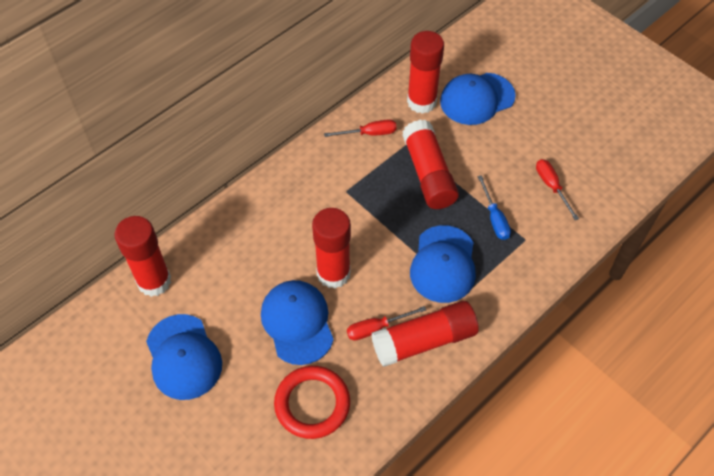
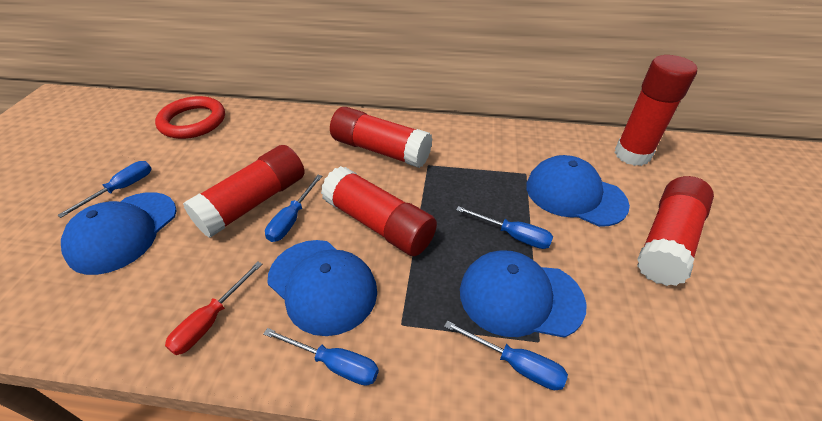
blue screwdriver: [478,175,511,240] = 1 -> [58,161,152,218] [263,328,379,386] [265,175,322,242] [444,321,568,390] [456,206,553,249] = 5
red screwdriver: [324,120,397,137] [347,306,426,341] [536,159,579,220] = 3 -> [165,261,263,355] = 1

